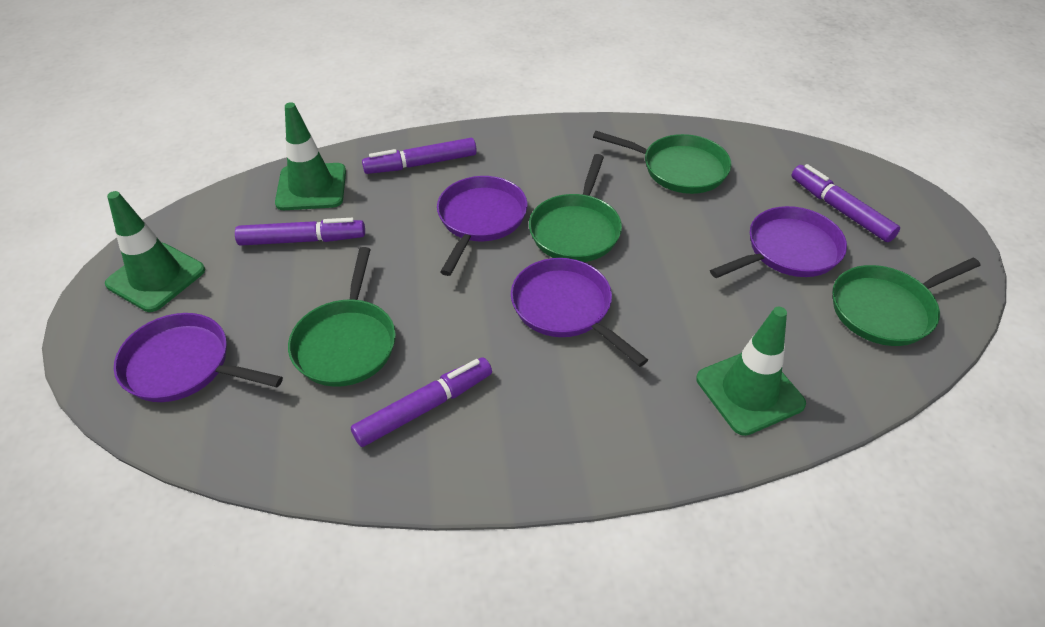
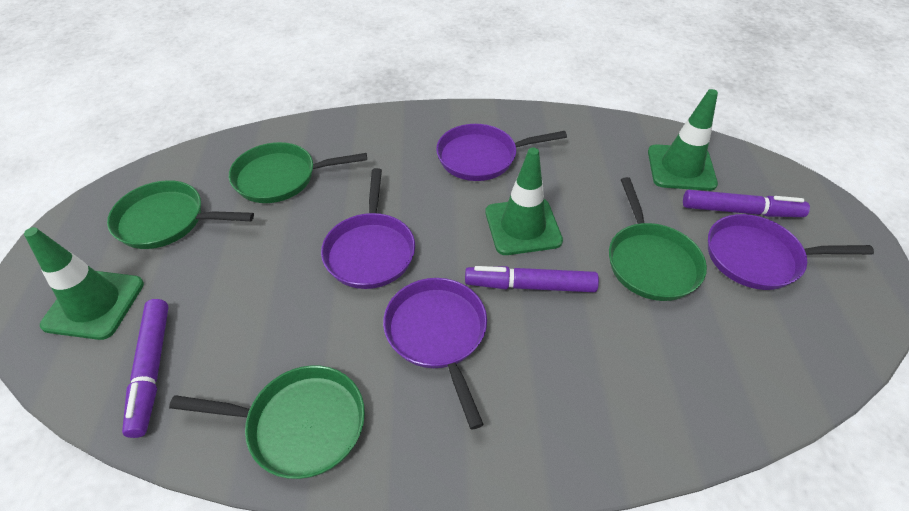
purple marker: [235,218,365,246] [351,357,492,447] [362,138,477,174] [791,164,900,242] = 4 -> [122,299,169,438] [465,266,599,292] [683,190,810,217] = 3

